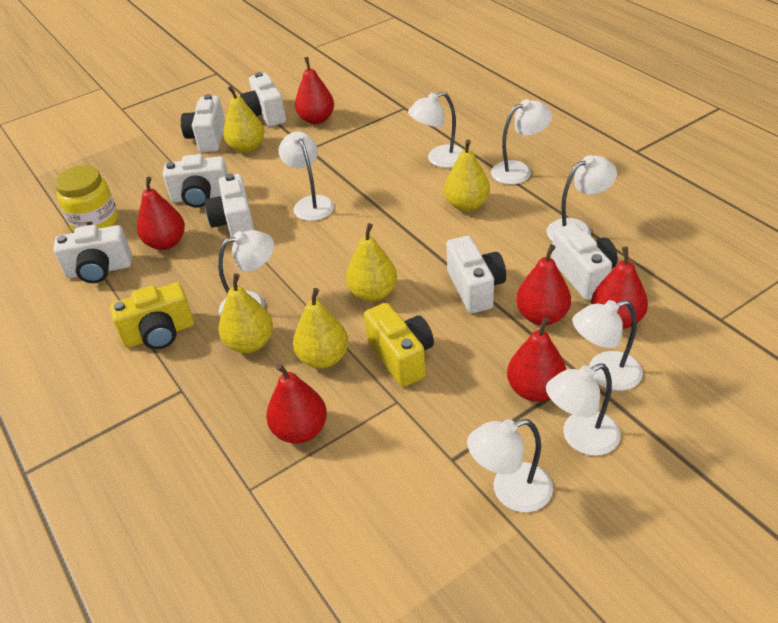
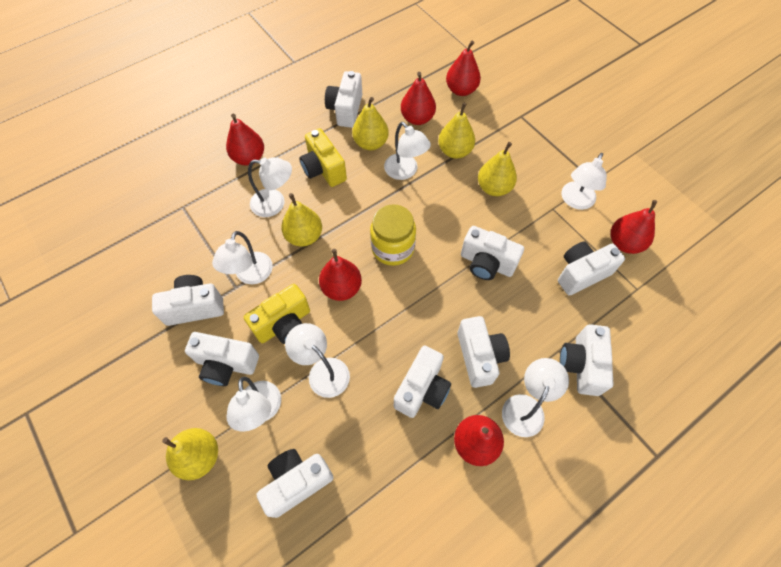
white camera: [54,225,132,283] [163,154,228,207] [181,94,225,152] [204,174,254,237] [240,72,286,127] [446,236,506,313] [551,224,618,300] = 7 -> [152,275,224,326] [185,332,259,386] [257,449,334,518] [325,71,362,128] [394,346,451,418] [457,316,510,388] [461,226,524,280] [558,241,625,296] [560,324,614,396] = 9
white lamp: [218,230,274,316] [278,131,334,221] [408,92,463,168] [467,419,553,512] [491,99,552,185] [546,363,621,456] [547,155,617,241] [573,300,643,391] = 8 -> [212,231,273,284] [227,377,281,432] [248,157,292,217] [285,323,350,398] [384,122,431,180] [502,358,569,437] [562,153,607,210] = 7

